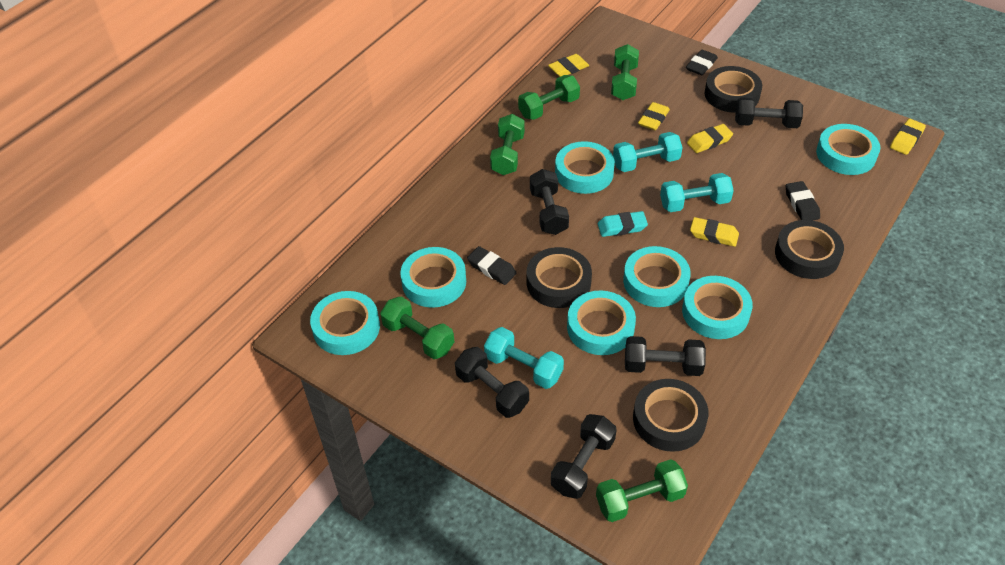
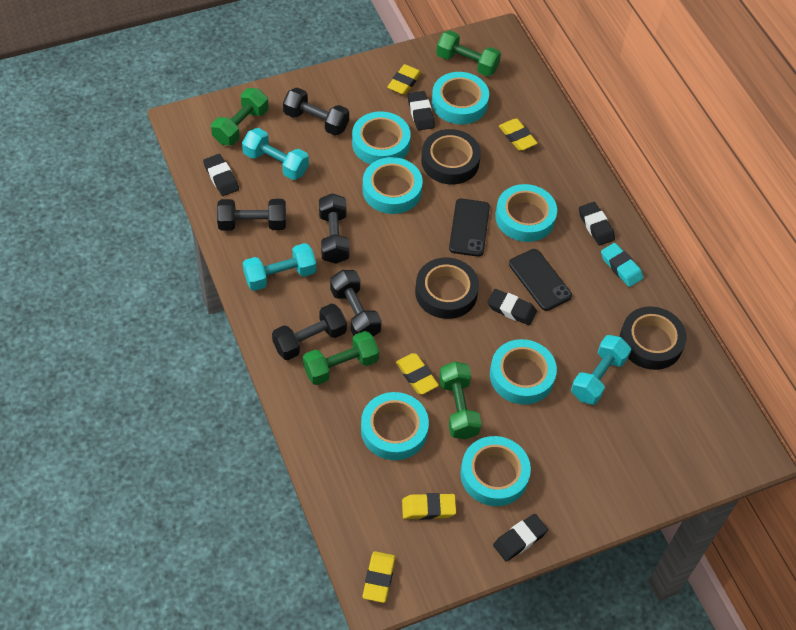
black eraser: [467,246,517,285] [686,50,718,75] [786,181,820,221] = 3 -> [203,154,239,196] [408,91,435,131] [487,289,537,325] [493,514,548,562] [579,202,615,246] = 5
black phone: none = 0 -> [449,199,490,257] [509,249,572,311] = 2
black tape: [527,247,592,308] [633,379,708,452] [705,66,762,113] [775,220,844,279] = 4 -> [415,258,479,319] [421,129,481,184] [620,306,687,370] = 3
green dumbbell: [380,296,454,359] [490,114,525,175] [518,75,580,120] [596,459,688,522] [611,44,639,100] = 5 -> [211,88,268,145] [303,331,379,385] [436,30,501,76] [439,362,481,439] = 4

